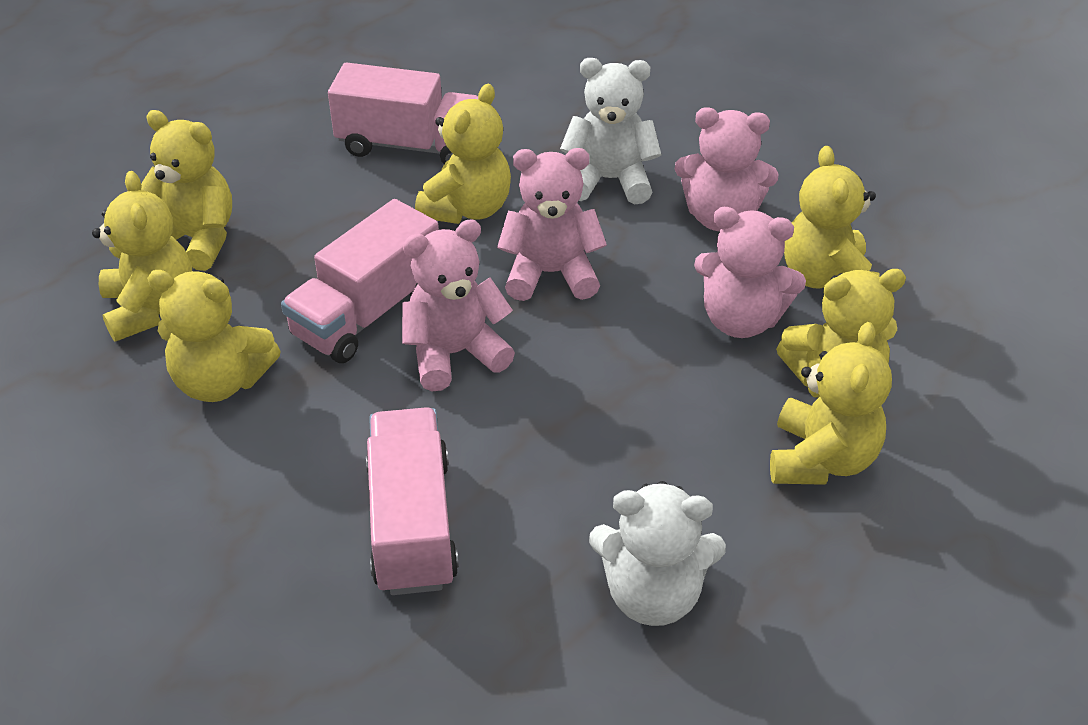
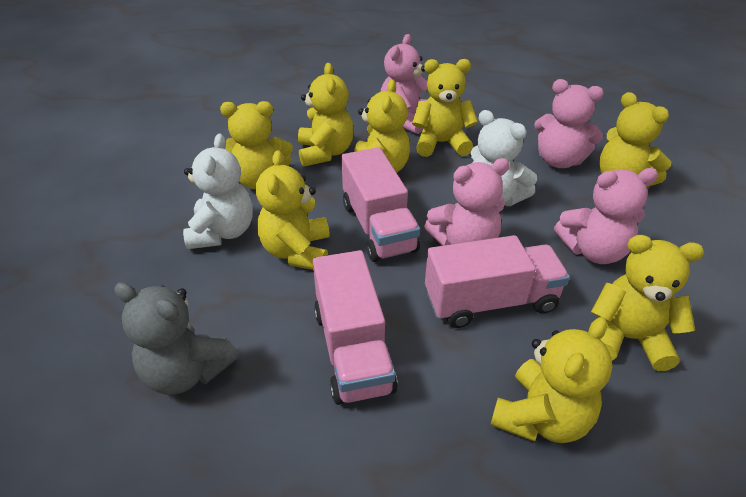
grey teddy bear: none = 0 -> [114,282,238,395] = 1
yellow teddy bear: [92,171,192,342] [141,110,232,271] [147,270,281,402] [415,84,511,224] [770,322,892,485] [776,269,906,387] [784,146,880,288] = 7 -> [220,101,293,189] [256,150,330,270] [298,63,354,167] [354,79,410,173] [412,59,478,157] [490,317,612,443] [591,235,704,371] [599,92,671,187] = 8

